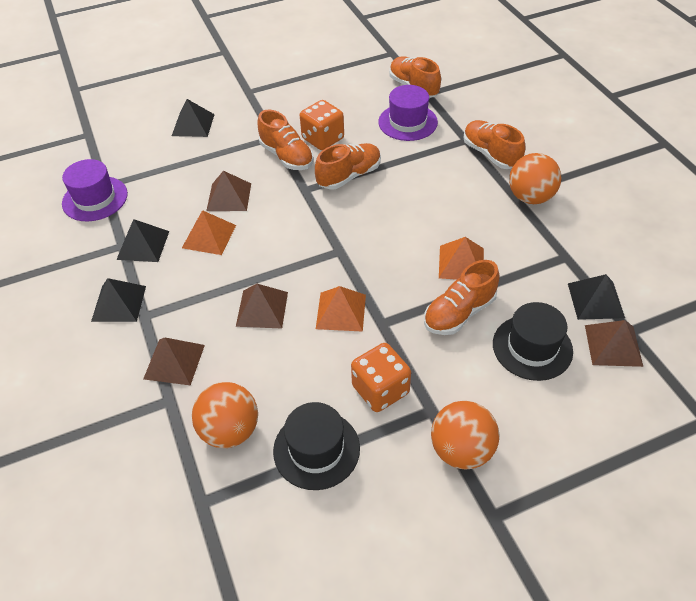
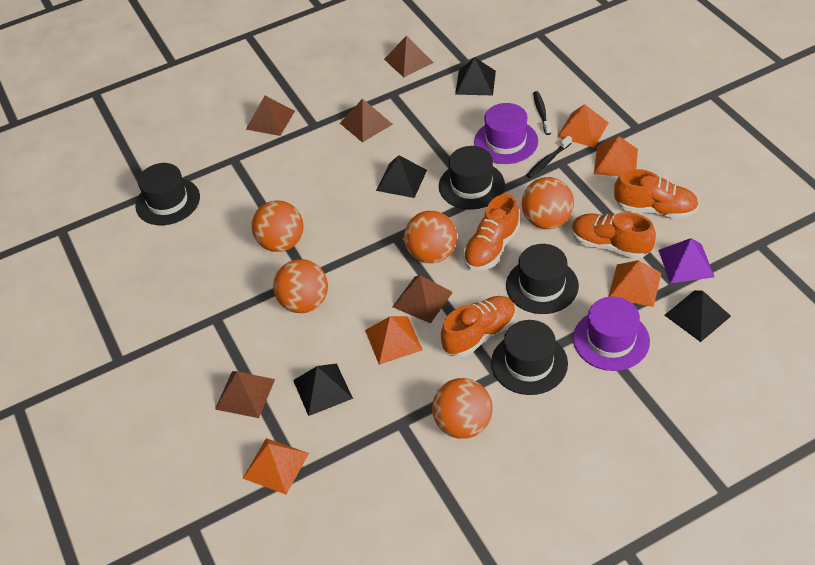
black hat: [273,402,360,490] [493,302,573,381] = 2 -> [135,163,200,225] [439,146,505,209] [491,320,568,395] [506,244,579,314] = 4
black toothbrush: none = 0 -> [526,136,572,178] [533,91,551,135] = 2
brown pyramid: [143,338,205,386] [206,171,251,211] [236,284,288,329] [585,320,643,367] = 4 -> [215,371,275,418] [246,96,295,136] [340,99,393,142] [384,36,434,77] [392,275,453,323] = 5
orange ball: [192,382,258,448] [431,401,500,470] [509,153,562,204] = 3 -> [251,200,304,252] [273,259,328,313] [404,211,457,263] [432,378,493,439] [522,177,574,229] = 5
orange dice: [300,100,344,150] [351,343,411,412] = 2 -> none = 0
orange pyramid: [182,210,236,255] [316,286,366,332] [439,237,484,280] = 3 -> [243,438,309,494] [365,316,422,365] [557,104,609,148] [594,136,638,176] [608,260,661,307] = 5
orange shoe: [257,109,314,170] [315,143,381,190] [389,56,441,98] [424,260,500,335] [463,120,525,169] = 5 -> [441,296,516,357] [463,194,520,271] [572,212,656,259] [614,169,699,219] = 4
purple pyramid: none = 0 -> [658,238,714,283] = 1

